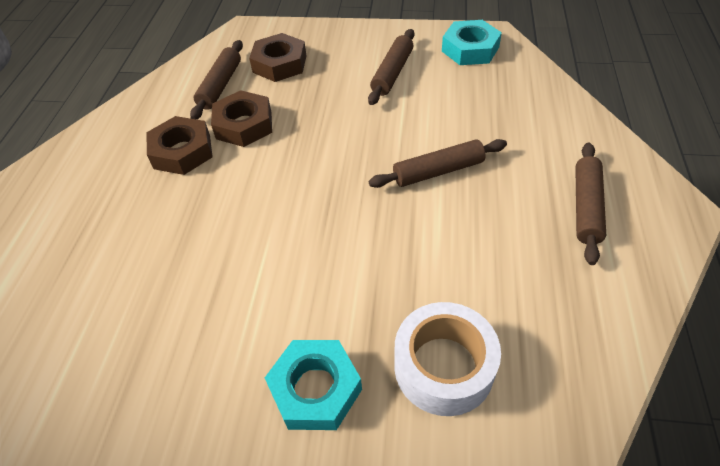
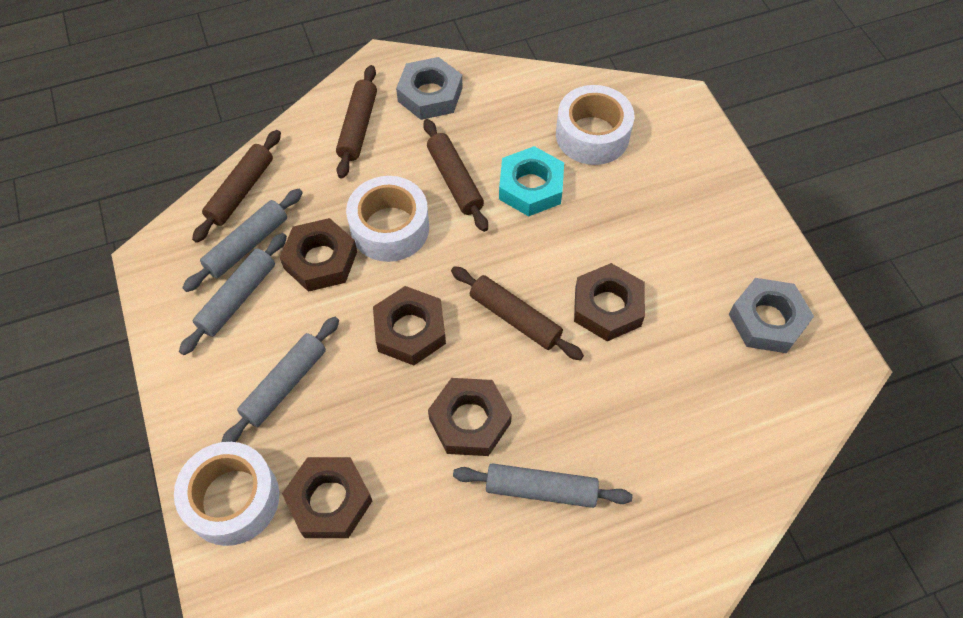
brown nut: [146,116,213,175] [211,90,272,147] [249,33,307,82] = 3 -> [280,218,357,292] [282,457,372,538] [373,286,446,365] [428,378,512,456] [574,263,645,341] = 5
grey nut: none = 0 -> [396,57,463,120] [729,278,814,353] = 2
grey rolling pin: none = 0 -> [179,233,287,355] [182,189,303,292] [222,317,339,442] [453,463,632,508] = 4
turquoise nut: [265,340,362,430] [442,20,502,65] = 2 -> [499,146,564,217] = 1
white tape: [394,302,501,416] = 1 -> [174,442,279,546] [346,176,429,262] [556,85,634,165] = 3

